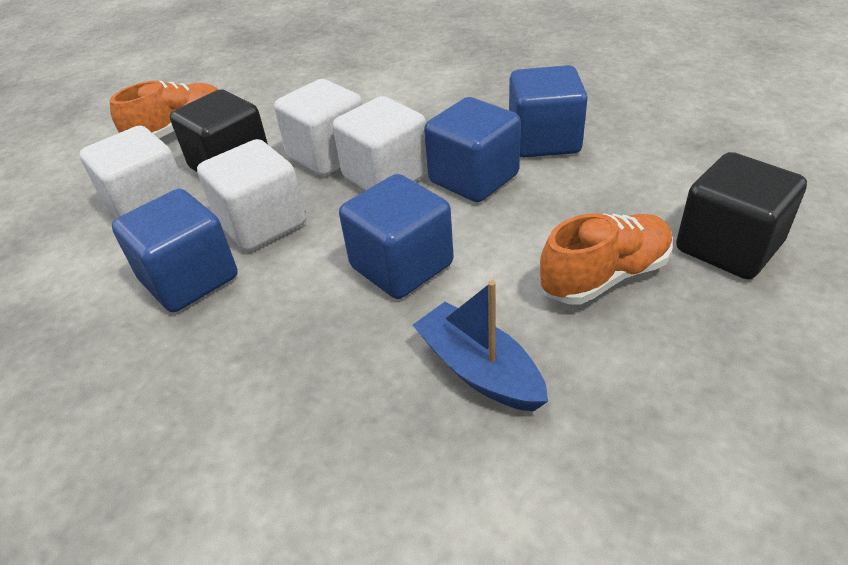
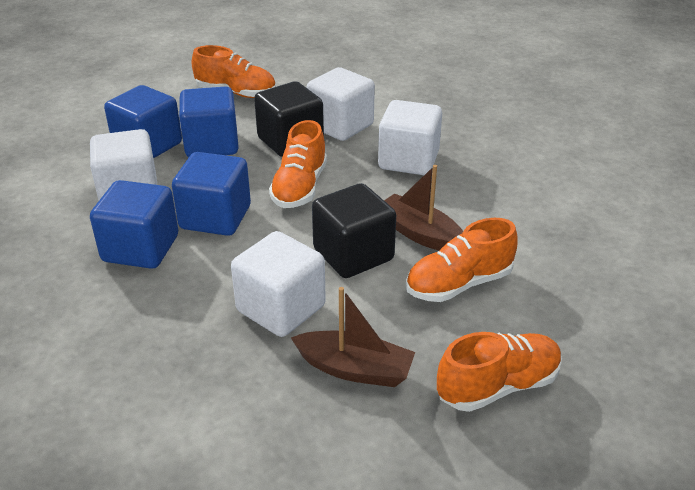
blue boat: [413,280,548,411] = 1 -> none = 0
brown boat: none = 0 -> [291,287,415,387] [384,165,463,251] = 2
orange shoe: [110,81,218,138] [540,213,673,305] = 2 -> [192,45,276,98] [269,120,327,208] [406,218,517,302] [437,332,562,412] = 4

